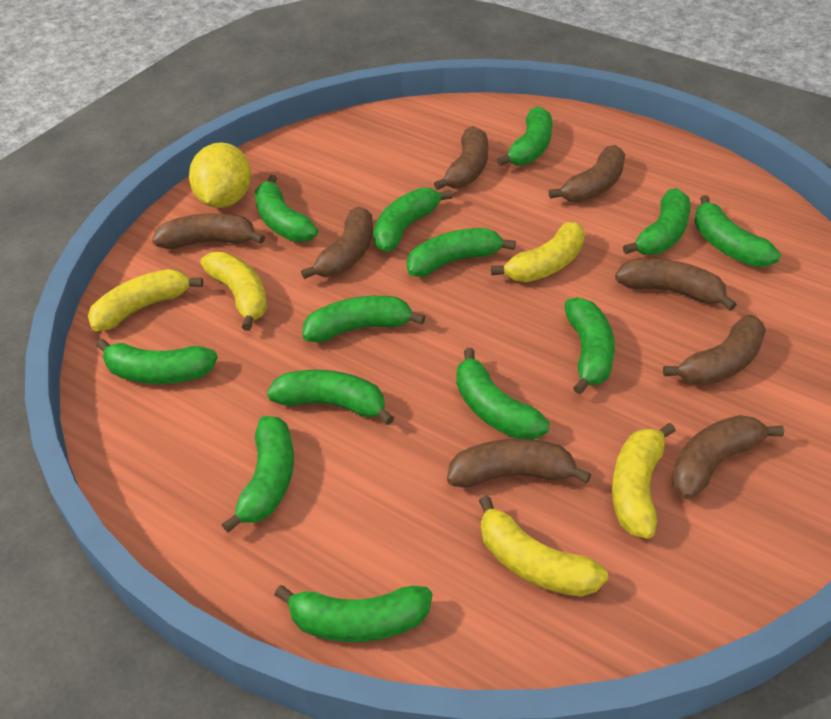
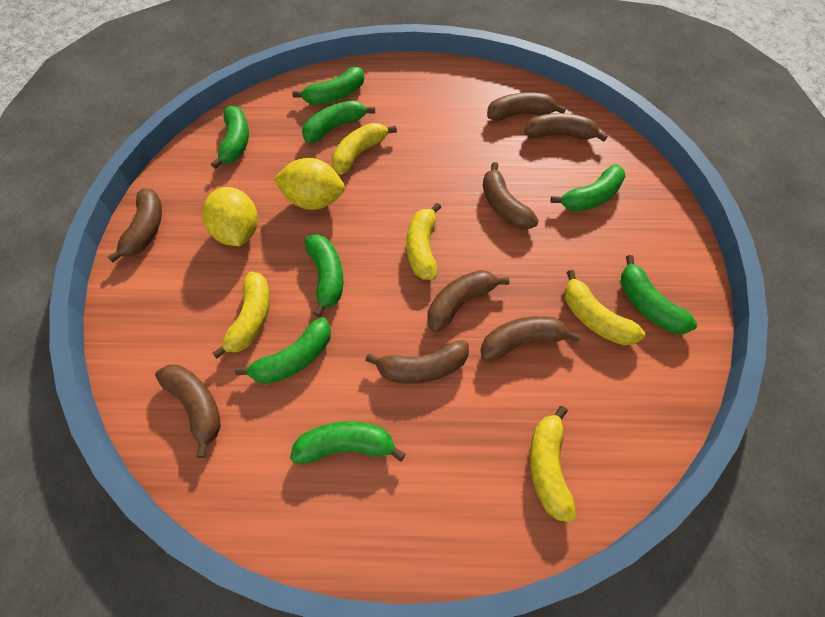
green banana: [96,339,218,384] [221,416,294,533] [255,175,318,242] [267,370,394,425] [274,585,432,642] [303,296,425,343] [373,188,453,252] [407,228,516,277] [456,348,550,440] [497,106,552,166] [564,297,615,395] [623,188,691,255] [694,195,781,267] = 13 -> [211,105,249,169] [235,317,331,384] [290,421,406,464] [292,67,364,105] [302,100,375,143] [304,234,343,317] [551,164,625,212] [621,255,697,334] = 8
yellow lemon: [189,142,251,208] = 1 -> [202,187,258,246] [274,158,345,210] = 2

